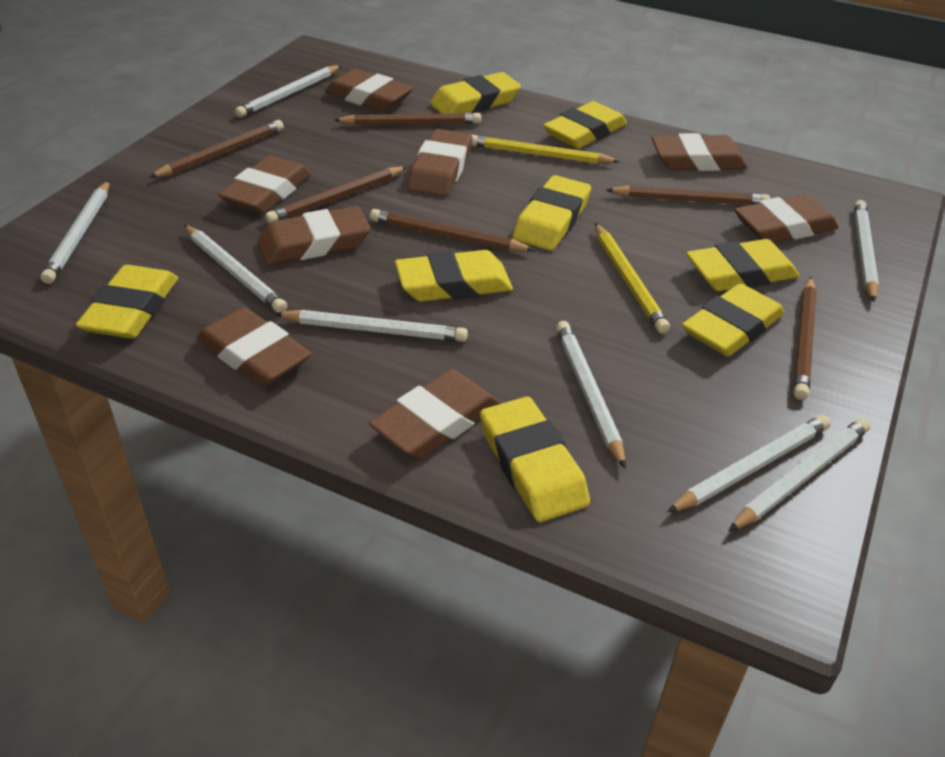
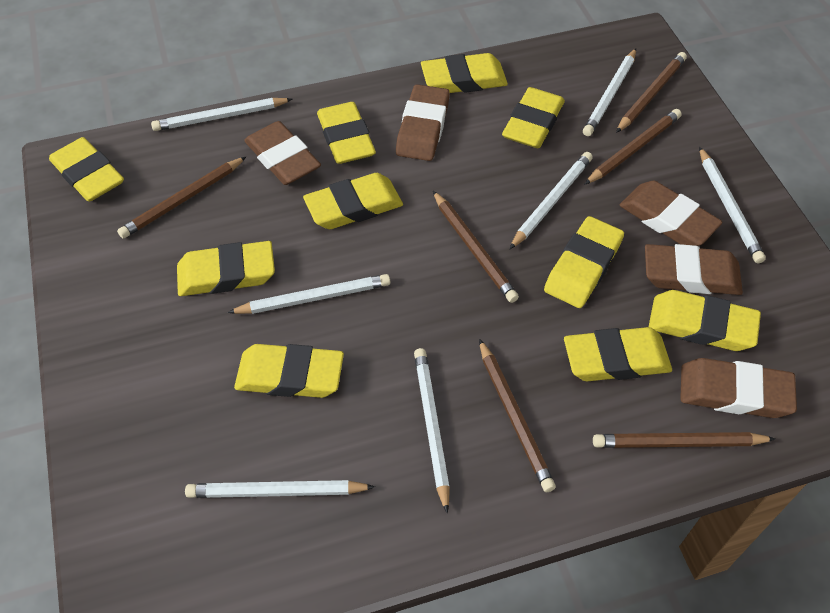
brown eraser: [197,307,312,386] [218,155,311,214] [257,206,371,265] [325,69,413,111] [369,369,500,459] [408,129,472,196] [651,133,748,171] [734,194,839,243] = 8 -> [244,121,321,185] [396,84,450,161] [620,180,722,246] [645,244,743,295] [680,358,797,418] = 5
white pencil: [41,181,109,284] [184,225,287,313] [235,65,341,118] [274,310,468,342] [556,321,626,469] [667,415,831,512] [728,418,871,531] [854,200,879,302] = 8 -> [151,98,292,131] [185,480,375,498] [227,274,390,314] [414,348,450,514] [510,152,593,249] [583,48,636,136] [699,147,766,263] = 7
yellow eraser: [76,265,178,339] [395,250,513,302] [430,72,521,114] [480,397,590,522] [513,175,591,250] [543,101,627,149] [682,283,784,356] [686,239,799,291] = 8 -> [49,137,124,202] [177,241,275,296] [234,344,344,398] [303,173,403,229] [317,102,376,164] [421,53,508,93] [502,87,565,148] [544,216,624,308] [564,327,672,382] [649,290,761,351] = 10
yellow pencil: [471,135,620,164] [595,223,670,334] = 2 -> none = 0

